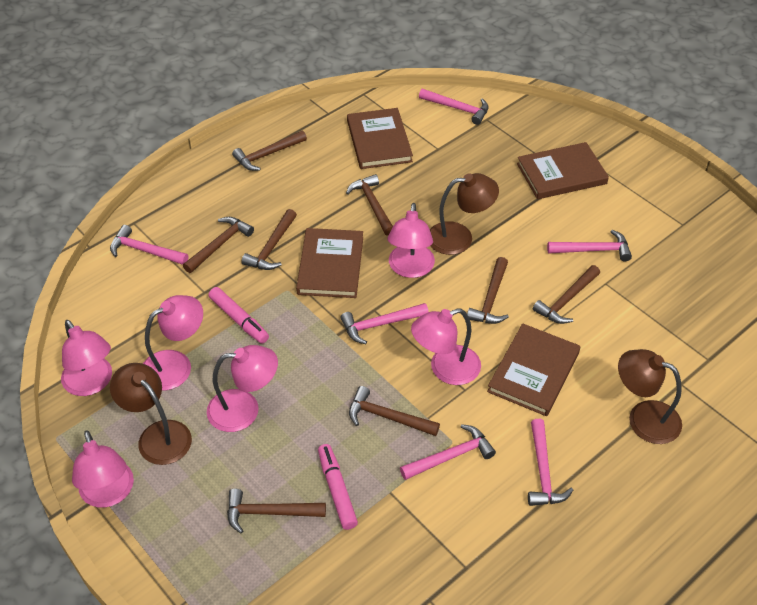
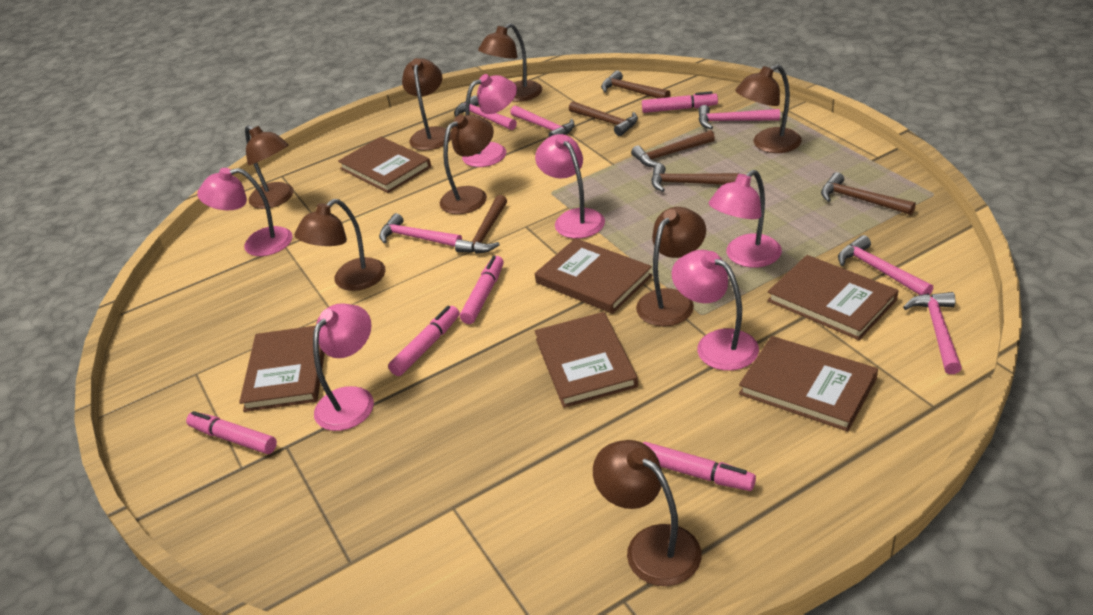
brown book: [296,228,363,298] [347,108,413,169] [487,324,580,416] [517,142,609,199] = 4 -> [239,325,325,412] [338,137,431,193] [535,238,652,314] [535,312,638,408] [739,336,878,432] [767,255,899,340] = 6
brown hammer: [183,217,254,273] [227,489,326,533] [232,131,307,171] [241,209,297,270] [346,174,393,236] [349,386,440,436] [467,257,509,324] [533,265,600,324] = 8 -> [455,195,507,253] [569,101,638,136] [601,71,671,98] [631,130,715,167] [651,164,739,192] [821,172,916,215] = 6
brown lamp: [110,363,192,465] [430,173,499,255] [618,349,682,444] = 3 -> [245,125,294,209] [294,199,386,291] [402,58,451,151] [440,115,494,214] [478,23,542,102] [593,440,702,586] [636,207,706,326] [735,64,802,153] = 8
pink marker: [208,287,269,344] [318,444,358,530] = 2 -> [186,411,277,454] [388,306,460,376] [460,256,504,324] [642,91,718,113] [643,442,756,491] = 5

